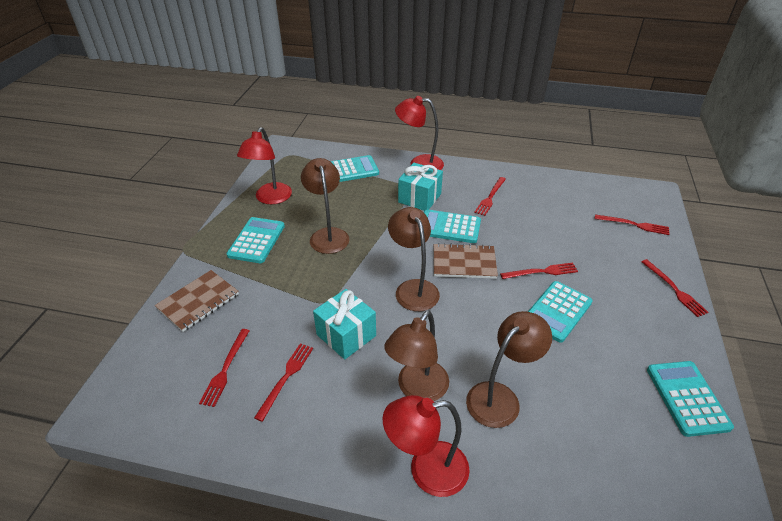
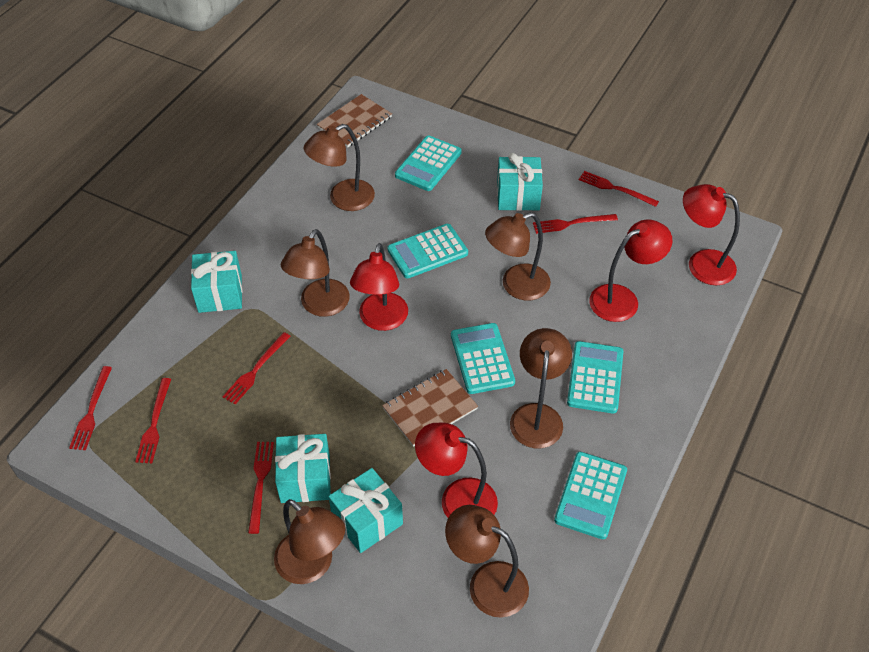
brown lamp: [301,158,349,254] [384,311,449,401] [388,207,440,311] [466,311,552,428] = 4 -> [274,499,345,584] [281,229,350,317] [304,124,375,211] [445,505,529,618] [485,212,551,301] [510,328,572,448] = 6
red lamp: [237,127,292,204] [382,395,470,497] [395,96,444,170] = 3 -> [350,243,408,331] [415,423,498,518] [589,219,673,322] [683,184,740,285] = 4
turquoise gift: [313,289,376,359] [398,163,443,211] = 2 -> [191,251,242,313] [275,434,331,503] [328,468,403,553] [497,153,543,211] = 4

